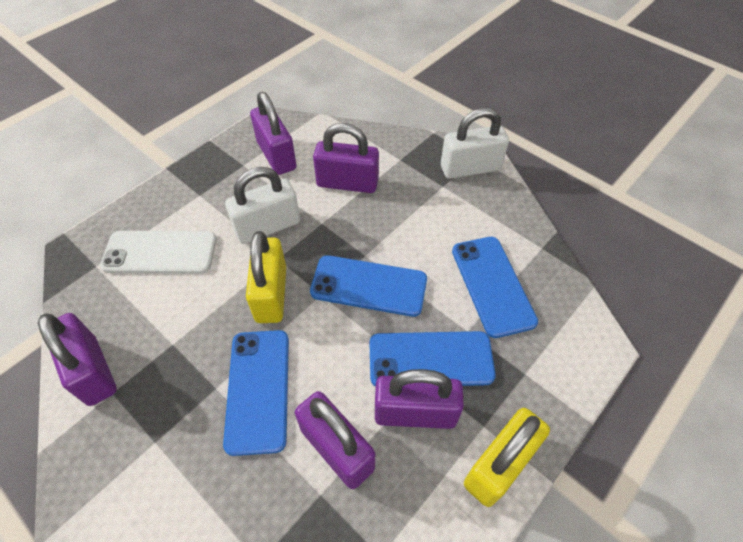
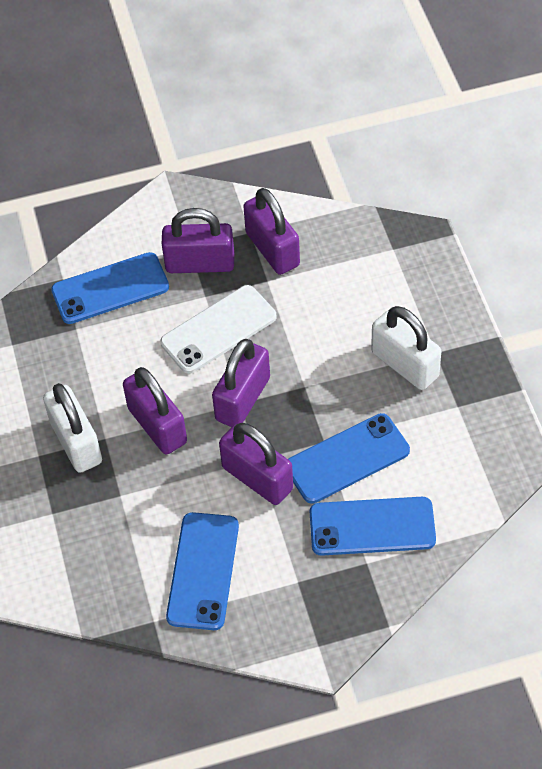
yellow padlock: [246,231,286,323] [464,408,550,507] = 2 -> none = 0

